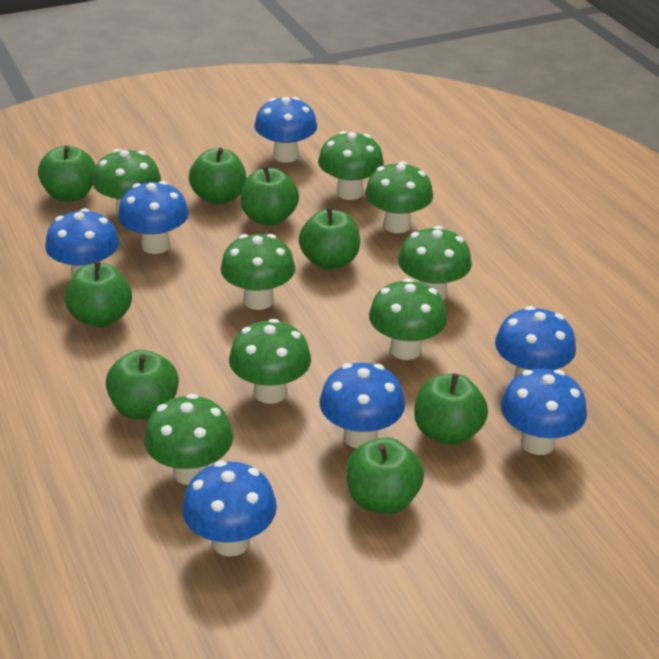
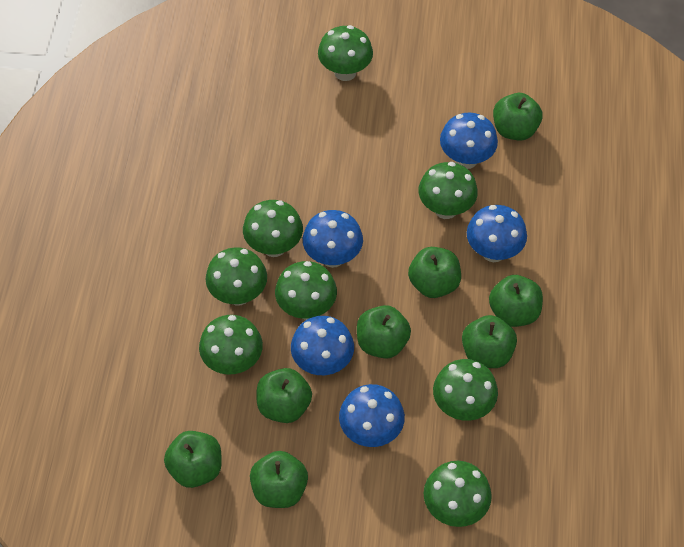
blue mushroom: [45,208,119,277] [118,181,189,254] [182,461,277,557] [254,97,317,163] [319,363,405,448] [495,306,576,378] [501,369,587,455] = 7 -> [291,316,354,375] [303,210,363,268] [339,384,405,447] [440,113,498,169] [467,205,527,262] = 5

